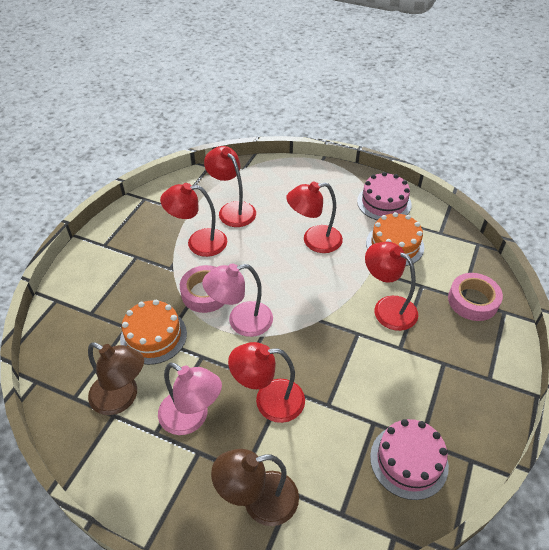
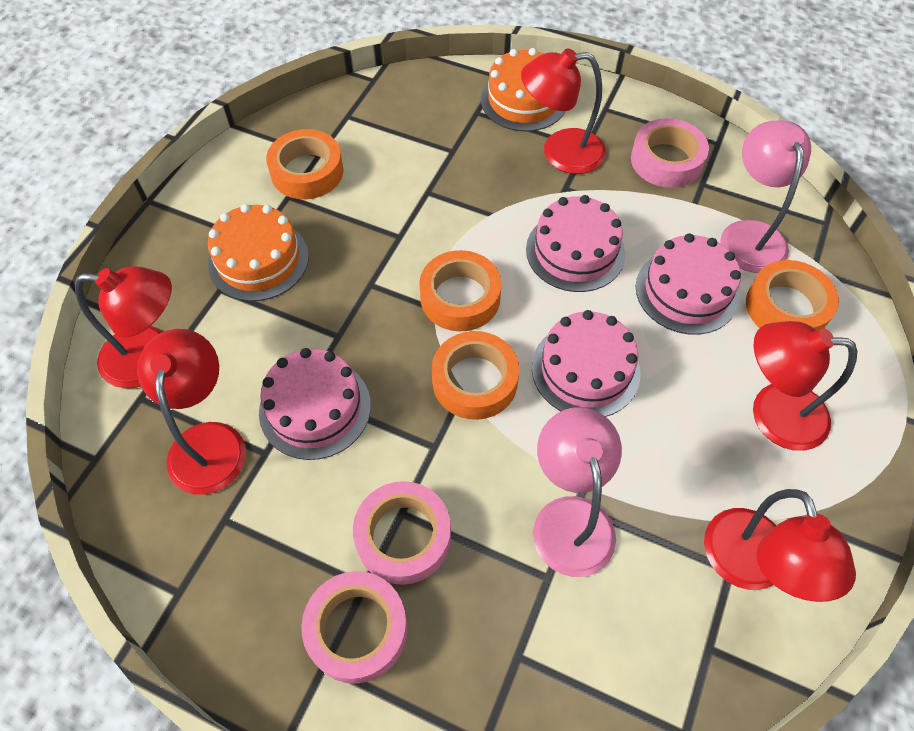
brown lamp: [88,342,144,415] [211,449,299,526] = 2 -> none = 0
orange tape: none = 0 -> [266,129,344,199] [419,250,502,331] [432,331,519,420] [746,260,839,330] = 4
pink cake: [357,172,412,220] [370,419,449,500] = 2 -> [259,348,371,460] [526,195,625,292] [532,310,641,417] [636,233,741,335] = 4
pink tape: [180,265,225,313] [448,273,503,321] = 2 -> [301,571,408,684] [353,481,451,585] [631,118,709,188] = 3

